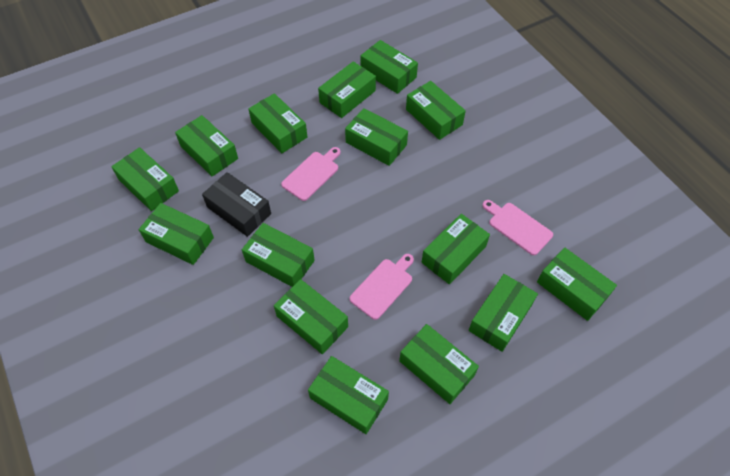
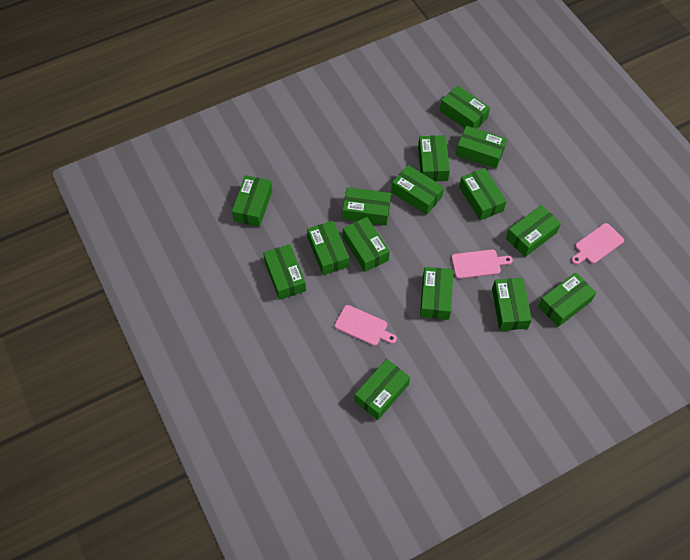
black box: [202,172,271,237] = 1 -> none = 0

